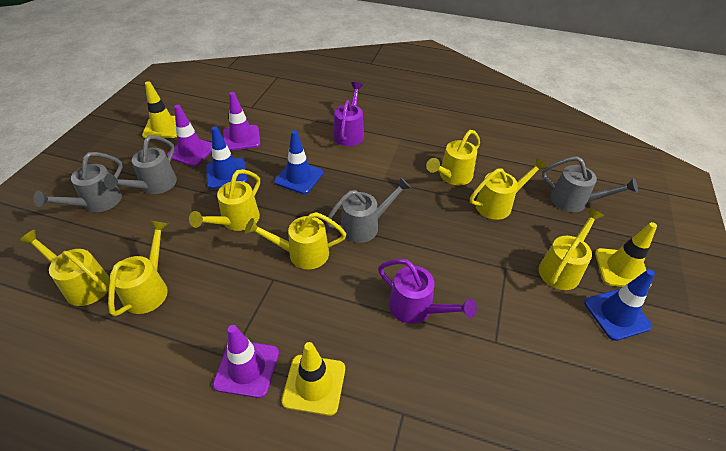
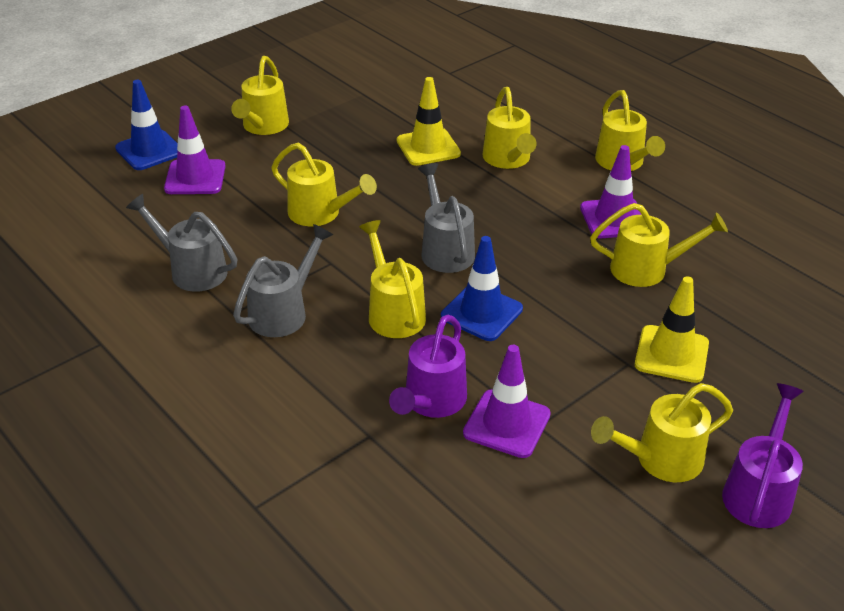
blue traffic cone: [206,126,247,189] [274,130,323,194] [584,269,655,341] = 3 -> [115,80,178,170] [441,236,523,341] = 2
grey watering can: [33,152,123,212] [104,135,177,194] [326,177,411,243] [542,156,638,212] = 4 -> [126,194,237,292] [233,224,333,337] [418,163,475,273] = 3
yellow traffic cone: [142,81,177,138] [282,342,345,416] [595,222,657,288] = 3 -> [397,77,461,166] [635,276,709,383] = 2

